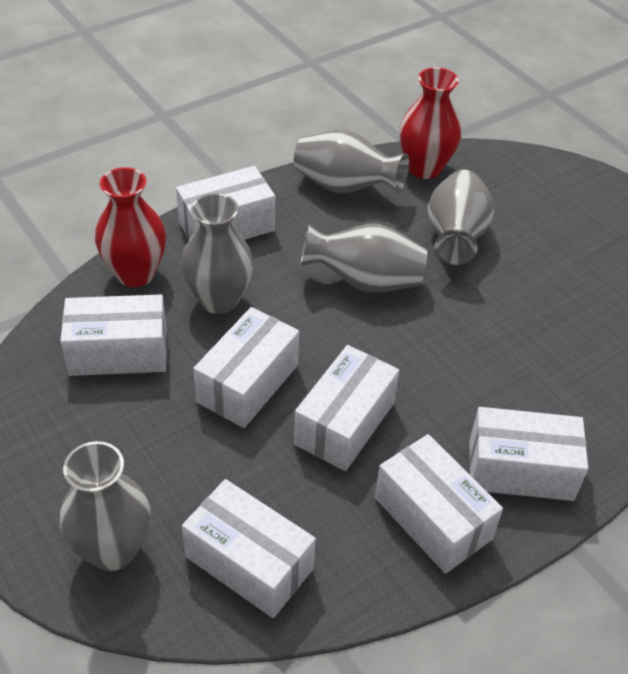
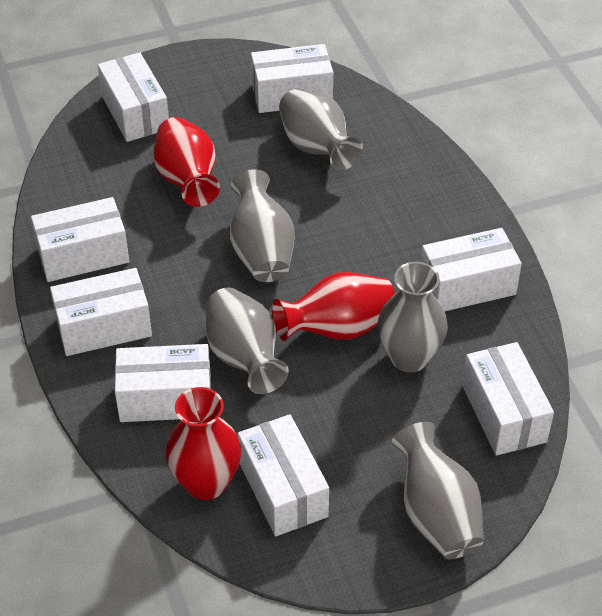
red vase: [95,167,166,287] [399,67,461,179] = 2 -> [153,117,220,207] [166,387,241,500] [272,272,395,341] = 3
white box: [60,294,167,376] [176,166,275,240] [182,479,316,618] [193,307,299,428] [294,345,399,471] [375,434,503,574] [469,407,588,501] = 7 -> [31,197,129,282] [50,268,152,356] [98,52,169,142] [115,344,211,422] [237,414,329,536] [251,44,333,113] [421,228,522,311] [462,342,554,456] = 8

